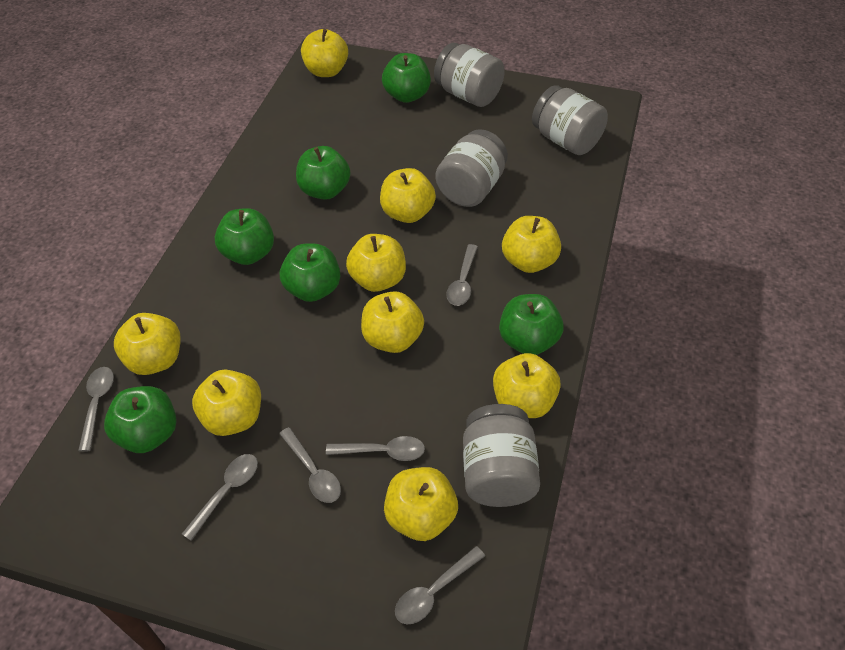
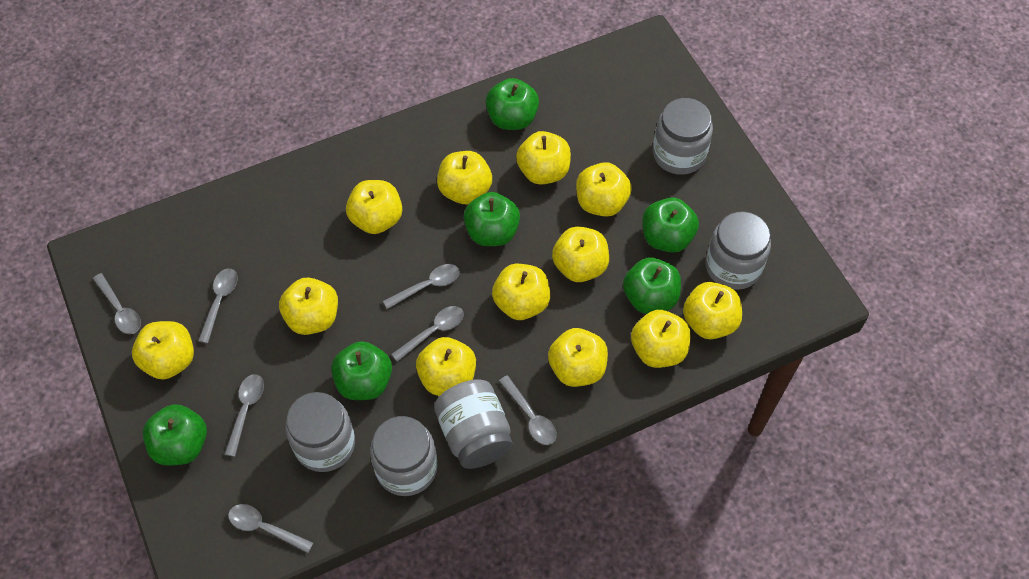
grey jar: [434,43,505,107] [435,129,508,207] [463,404,540,507] [532,85,608,155] = 4 -> [285,392,355,472] [370,416,438,496] [434,379,513,469] [653,98,713,175] [706,211,771,290] = 5
grey spoon: [78,367,114,452] [182,454,258,541] [279,427,341,503] [326,436,425,461] [395,546,485,624] [446,244,478,306] = 6 -> [93,273,141,334] [198,268,237,344] [224,374,264,457] [228,504,313,553] [383,264,460,309] [391,306,464,362] [499,375,557,445] = 7
yellow apple: [114,313,181,375] [192,370,261,436] [301,29,348,77] [346,234,406,292] [361,291,424,353] [380,168,436,223] [384,467,458,541] [493,353,561,418] [502,216,561,273] = 9 -> [132,321,194,379] [279,277,338,335] [346,180,402,234] [416,337,476,396] [437,151,492,204] [492,264,550,320] [516,131,571,185] [548,328,608,387] [552,226,609,282] [576,162,632,217] [631,310,691,368] [683,282,742,339] = 12

